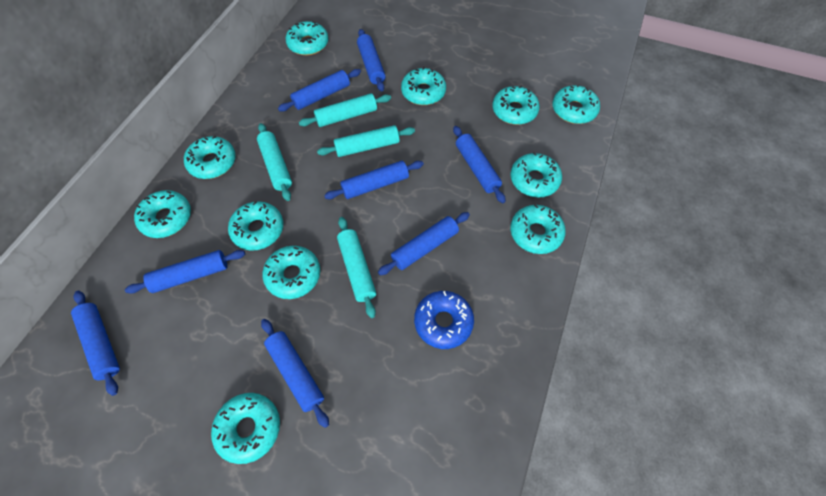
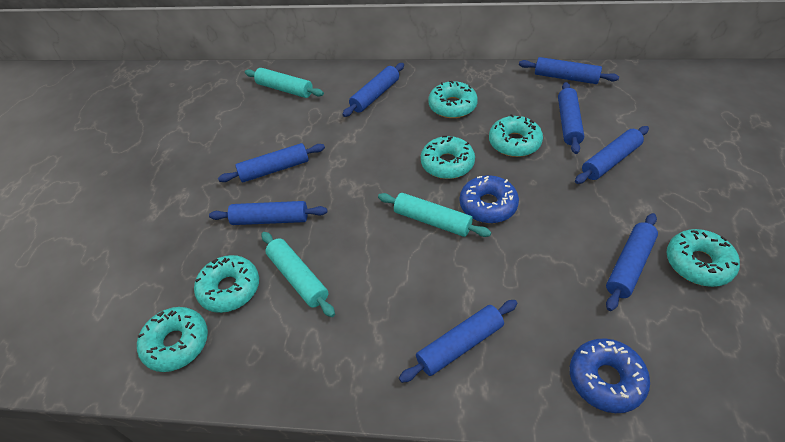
blue donut: [414,291,474,349] = 1 -> [460,175,519,223] [570,338,650,413] = 2
turquoise donut: [134,190,191,238] [184,136,236,179] [211,393,280,464] [228,201,283,251] [262,246,320,299] [286,21,328,55] [401,67,446,105] [492,85,540,125] [510,152,562,197] [510,204,566,254] [553,84,600,124] = 11 -> [137,307,208,372] [194,255,259,313] [421,136,475,179] [428,81,478,118] [489,114,543,157] [666,229,740,287] = 6
turquoise rolling pin: [257,123,292,201] [299,93,391,127] [317,125,415,157] [337,217,376,318] = 4 -> [245,68,324,98] [261,232,335,317] [378,193,491,237] = 3

